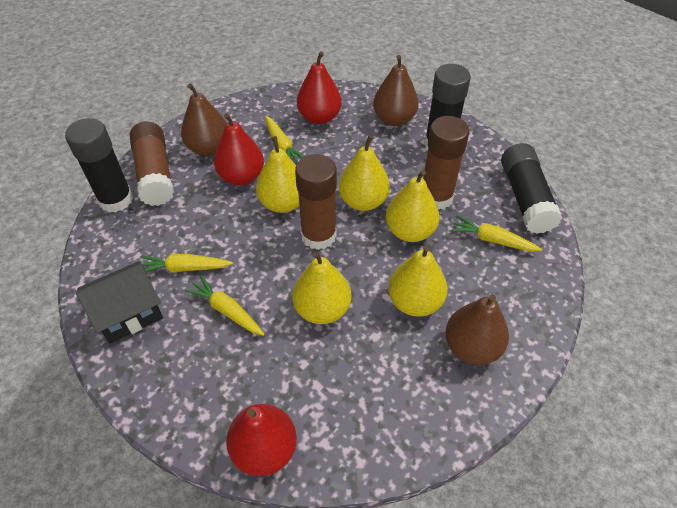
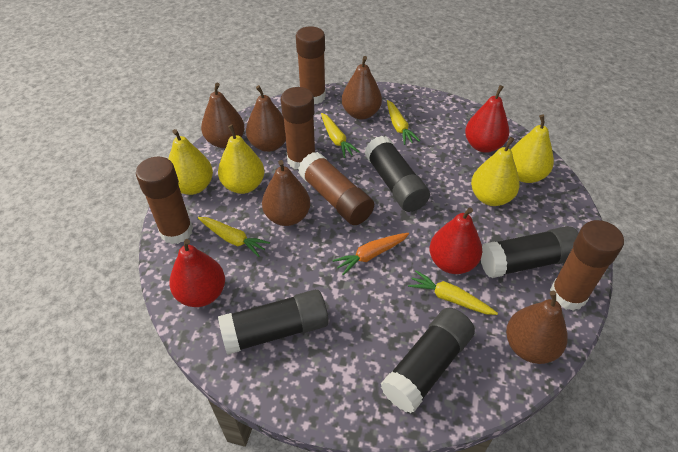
black glue stick: [65,118,133,213] [424,64,471,149] [501,143,562,234] = 3 -> [218,289,329,355] [365,136,430,212] [381,308,475,413] [481,226,579,278] = 4
black house: [76,261,163,343] = 1 -> none = 0
brown glue stick: [130,122,174,206] [295,154,337,250] [423,116,469,210] = 3 -> [136,157,193,244] [281,87,315,170] [296,26,326,104] [298,152,374,225] [550,220,624,311] = 5
brown pear: [181,83,227,156] [373,55,419,126] [445,294,509,365] = 3 -> [201,83,245,148] [246,85,286,152] [262,160,310,226] [342,56,382,120] [506,291,568,364] = 5
orange carrot: none = 0 -> [332,233,409,275] = 1
yellow pear: [256,136,299,213] [292,251,351,324] [339,135,390,211] [386,170,440,242] [388,245,448,317] = 5 -> [168,129,213,195] [218,125,264,194] [471,137,520,206] [511,115,554,183] = 4

